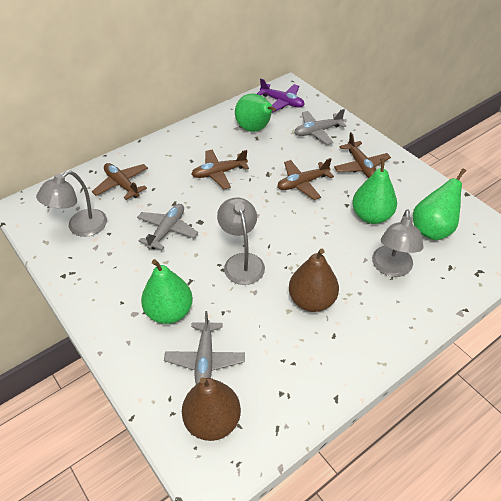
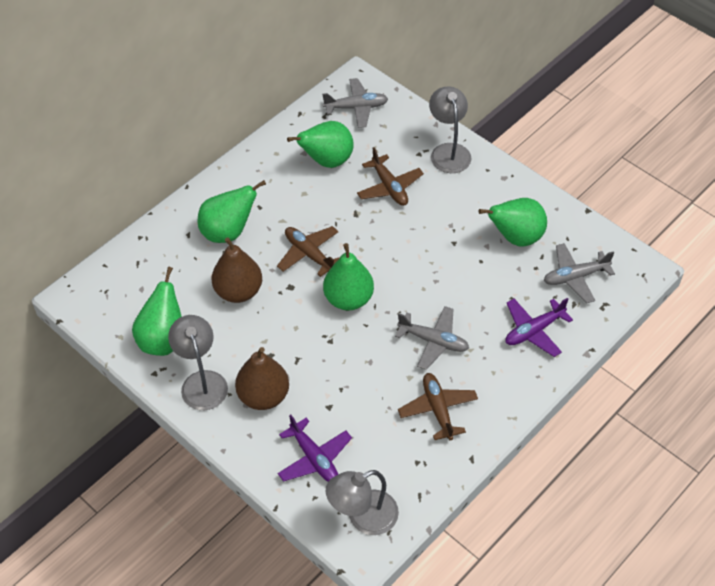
brown plane: [92,163,148,200] [191,149,249,189] [277,158,334,200] [334,132,391,178] = 4 -> [277,226,340,277] [357,147,424,206] [398,373,478,440] = 3
green pear: [141,259,193,324] [235,93,276,132] [352,158,397,224] [413,169,466,240] = 4 -> [132,267,182,356] [198,180,266,243] [287,121,354,168] [323,243,374,311] [478,198,547,247] = 5
purple plane: [257,78,305,113] = 1 -> [278,415,352,482] [505,298,573,357] = 2

